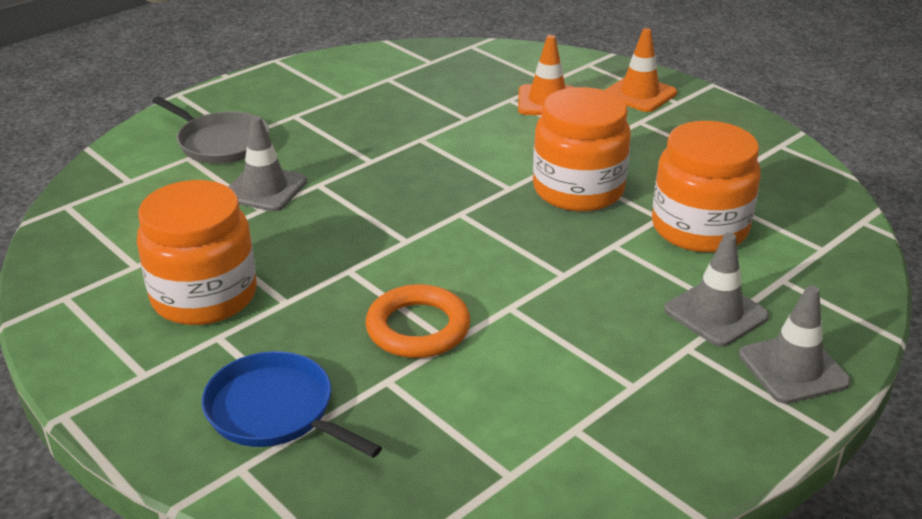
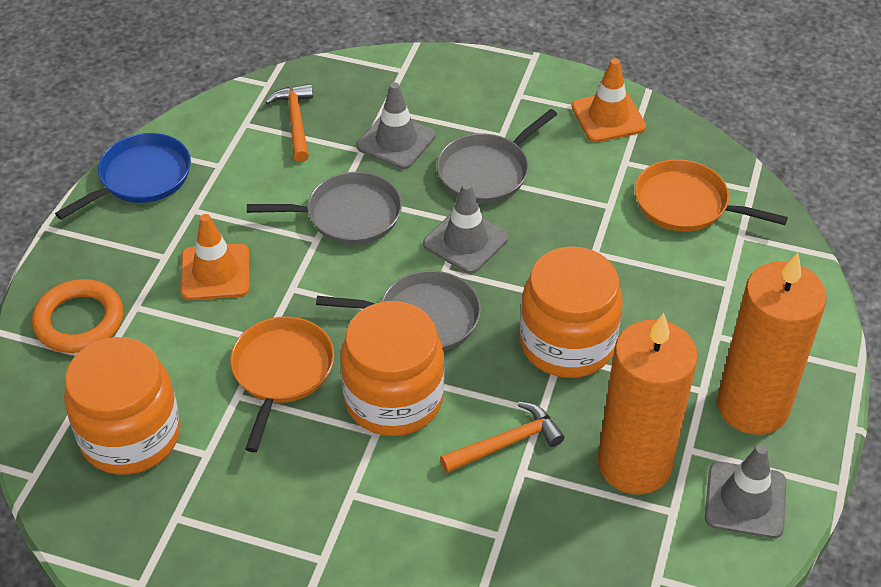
grey pan: [152,96,269,164] = 1 -> [247,172,402,245] [316,270,481,351] [437,109,557,203] = 3
orange candle: none = 0 -> [598,313,698,495] [717,252,827,435] = 2
orange hammer: none = 0 -> [266,84,313,162] [440,402,564,473] = 2
orange pan: none = 0 -> [230,316,334,452] [635,159,788,231] = 2

